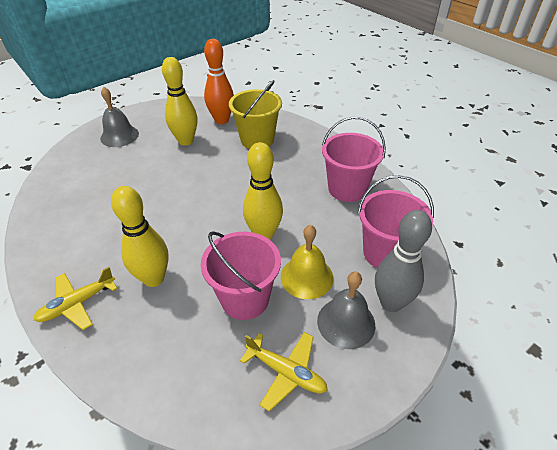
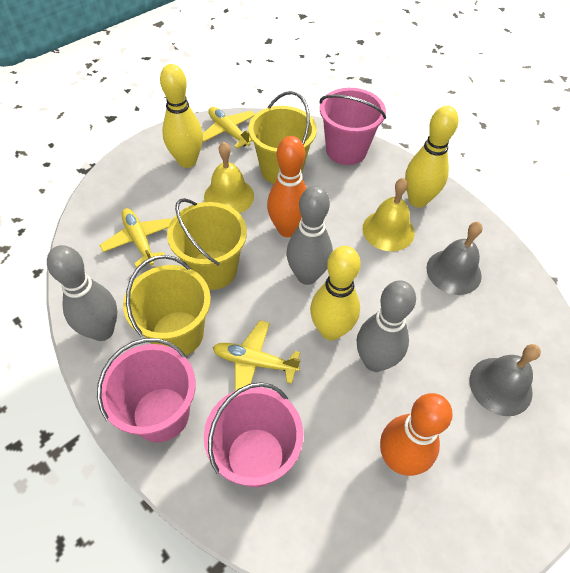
grey bowling pin: [375,210,432,312] = 1 -> [47,245,117,341] [287,186,333,285] [357,281,416,372] = 3
orange bowling pin: [204,39,234,124] = 1 -> [267,136,307,237] [380,393,453,476] = 2
yellow bell: [281,225,334,299] = 1 -> [204,142,254,214] [362,178,414,251] = 2
yellow bucket: [229,80,282,149] = 1 -> [123,255,211,355] [167,198,247,290] [248,91,317,184] = 3
yellow plane: [33,267,118,330] [240,332,328,411] = 2 -> [100,208,172,268] [203,107,255,149] [213,320,301,391] = 3

